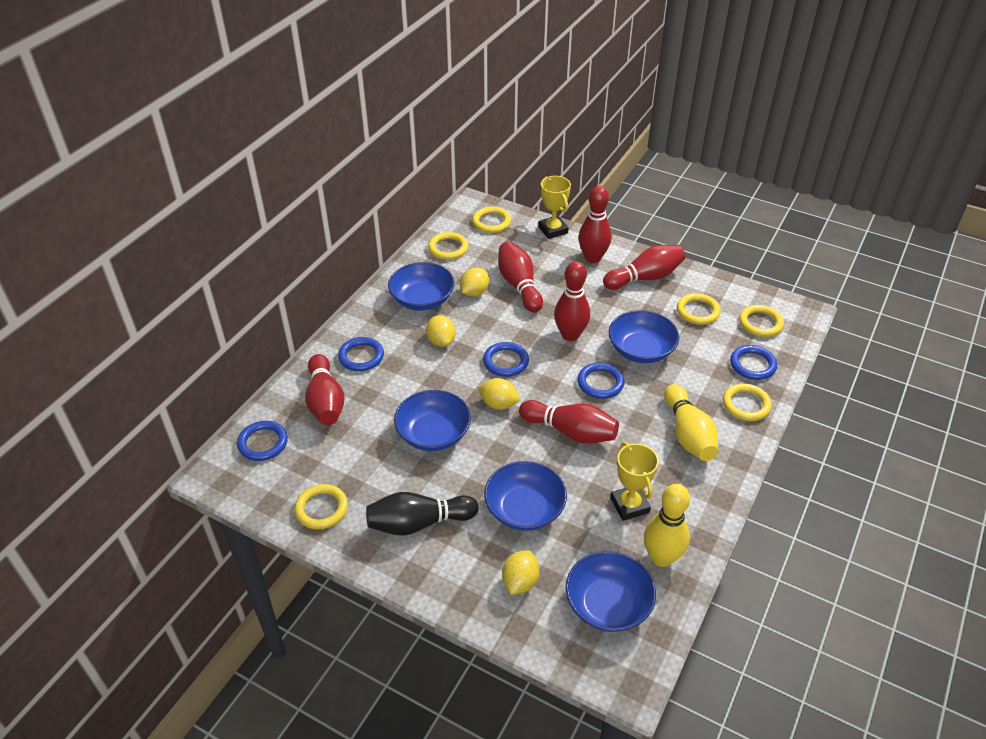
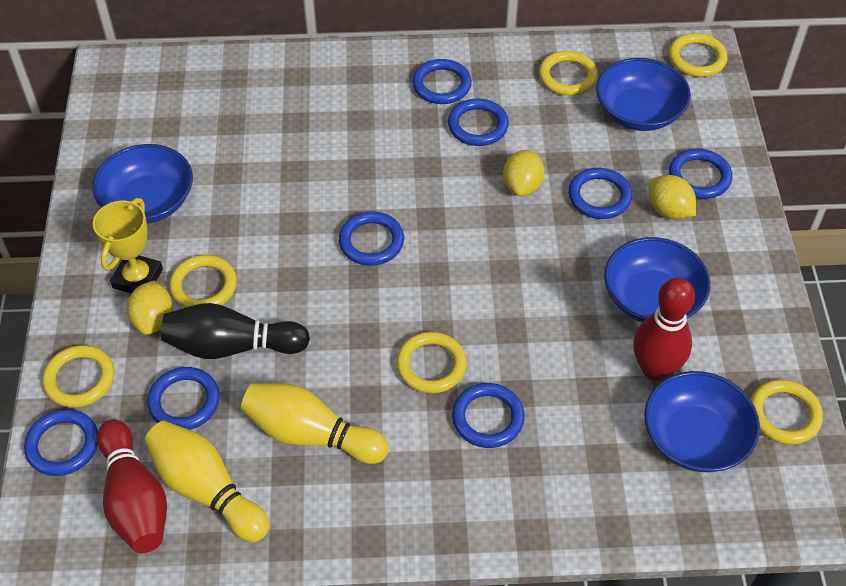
blue bowl: [388,262,455,311] [394,390,471,451] [484,461,567,531] [566,551,656,632] [609,310,679,363] = 5 -> [92,144,193,224] [596,58,691,131] [604,237,711,323] [644,371,760,472] = 4
blue ring: [237,421,288,461] [338,337,384,371] [483,342,529,377] [577,363,625,399] [730,345,777,380] = 5 -> [24,409,98,476] [147,367,220,430] [339,212,404,266] [412,59,472,104] [448,99,509,146] [452,383,525,448] [568,168,632,219] [669,149,732,199] = 8
red bowling pin: [305,354,345,425] [499,241,543,313] [519,400,619,444] [554,261,590,341] [578,186,612,263] [603,245,685,290] = 6 -> [97,419,167,553] [633,278,695,381] = 2
yellow lemon: [426,315,456,347] [460,267,489,297] [477,378,520,410] [502,550,540,595] = 4 -> [127,281,173,335] [503,150,545,196] [649,175,696,219] = 3
yellow trophy: [538,176,571,239] [610,442,659,521] = 2 -> [93,198,163,294] = 1

